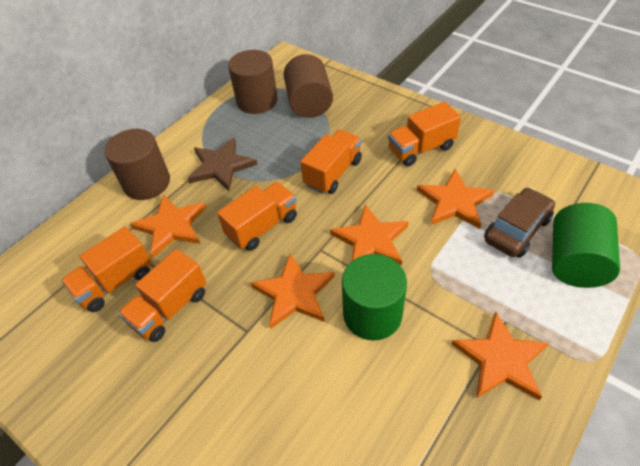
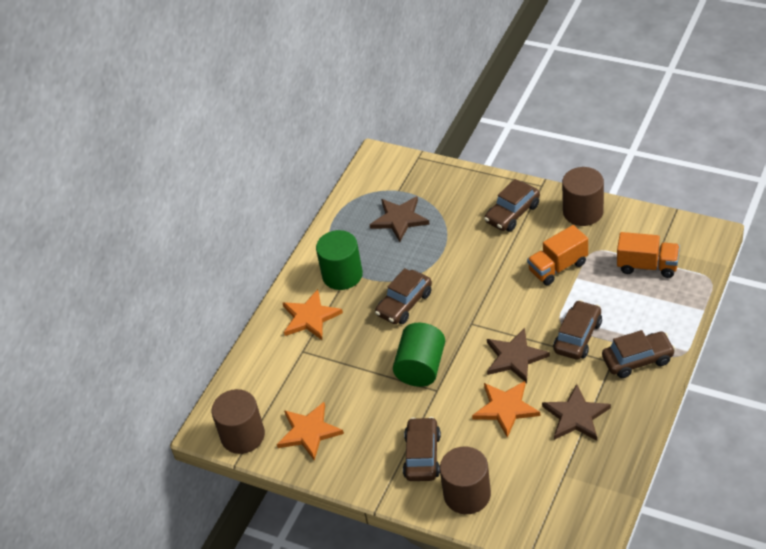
brown car: [484,187,555,258] = 1 -> [375,268,432,324] [403,417,441,481] [484,179,540,232] [553,300,602,360] [602,330,676,378] = 5
brown star: [188,137,258,191] = 1 -> [370,196,430,242] [487,328,550,383] [542,384,611,441] = 3
orange star: [130,194,206,258] [251,253,335,329] [330,204,409,266] [417,169,495,229] [452,311,549,400] = 5 -> [277,402,344,461] [283,289,343,340] [472,381,540,438] = 3
orange truck: [61,226,152,312] [118,249,207,342] [217,182,297,251] [300,130,362,194] [388,102,461,167] = 5 -> [527,225,588,285] [617,232,680,278] = 2

